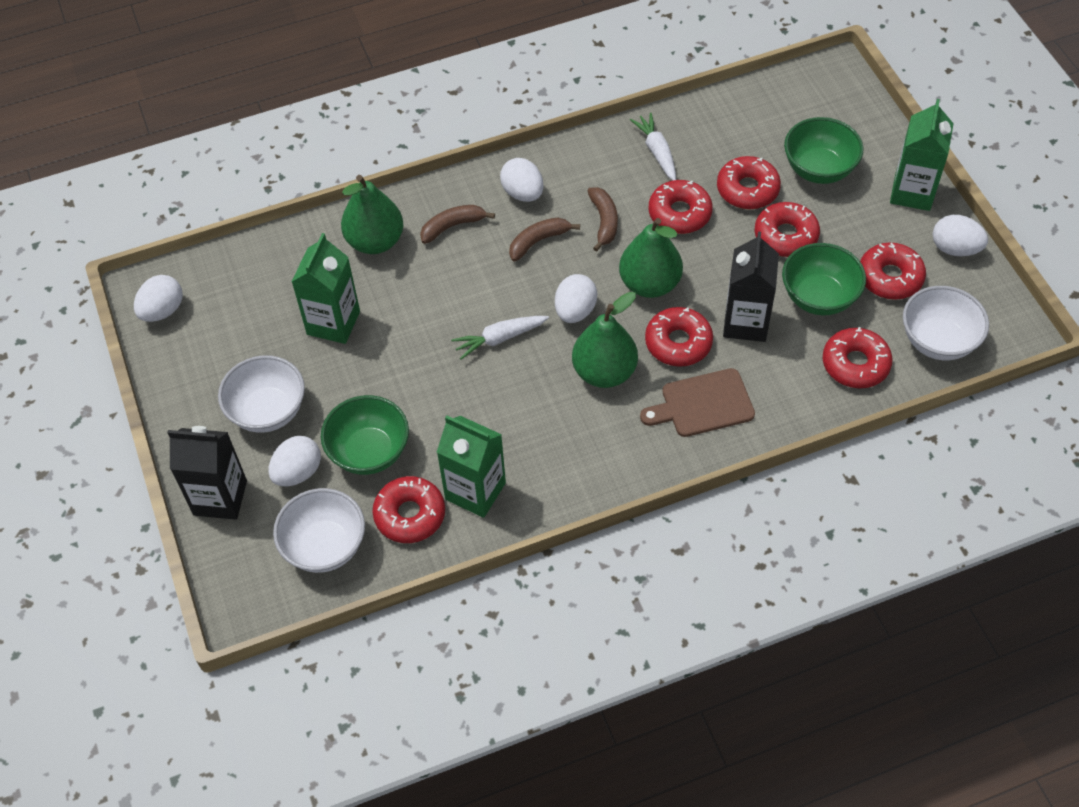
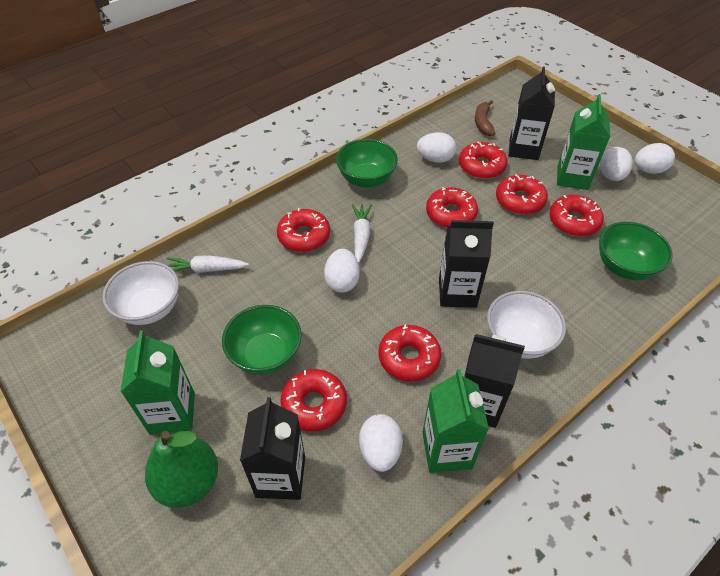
black carton: [167,426,247,520] [723,232,779,342] = 2 -> [240,397,305,500] [439,220,494,308] [463,334,525,428] [509,67,555,160] = 4
brown banana: [420,205,495,244] [509,218,580,262] [588,187,618,252] = 3 -> [475,100,495,136] = 1
brown cutting board: [640,368,755,437] = 1 -> none = 0
green pear: [341,175,403,254] [572,292,638,388] [619,218,683,298] = 3 -> [145,431,218,508] = 1
white bowl: [218,355,305,433] [273,488,365,573] [903,286,989,360] = 3 -> [102,261,179,325] [487,291,566,359] = 2

